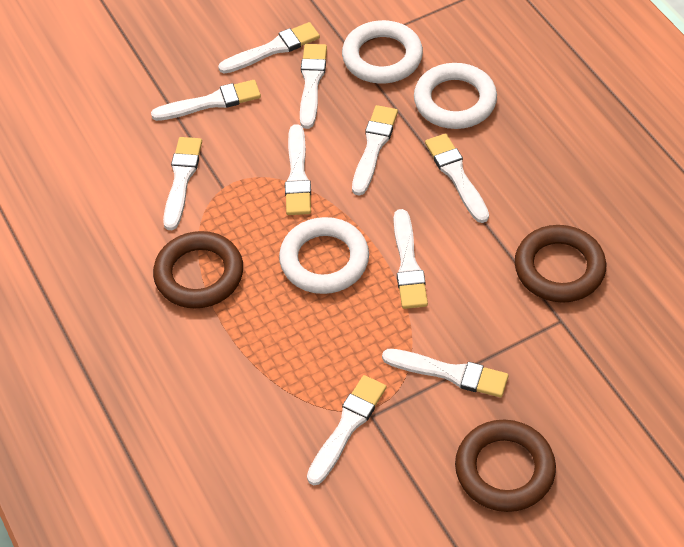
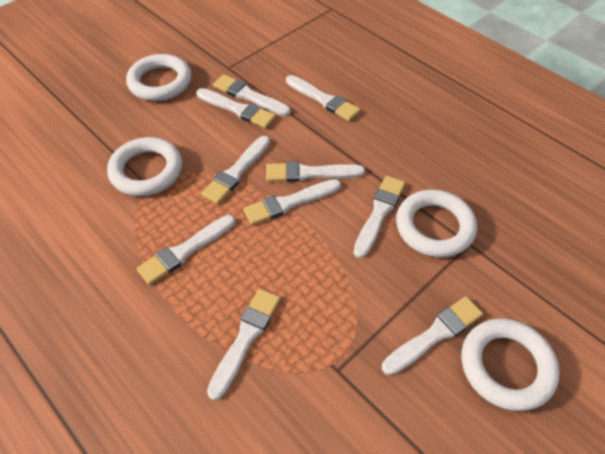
brown ring: [153,231,243,309] [455,420,556,512] [514,225,606,303] = 3 -> none = 0
white ring: [279,217,369,294] [342,20,423,84] [414,63,497,129] = 3 -> [107,137,182,196] [126,54,192,101] [396,190,477,258] [462,318,560,411] = 4

